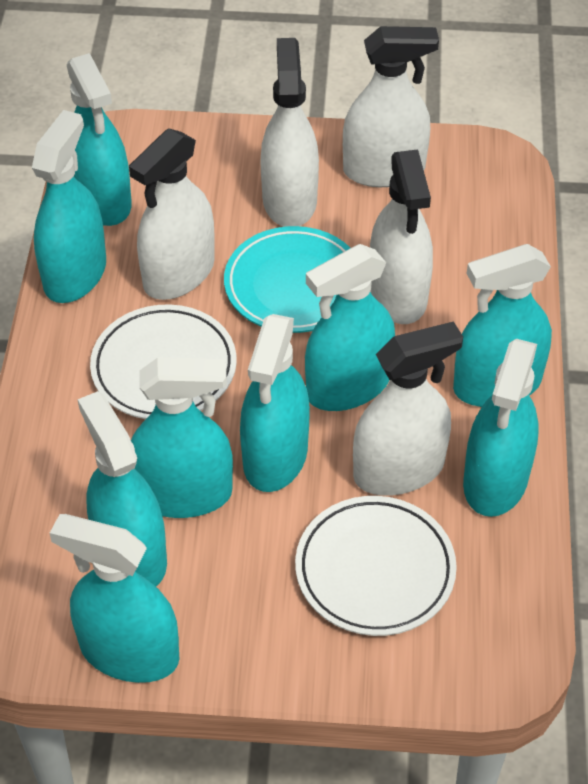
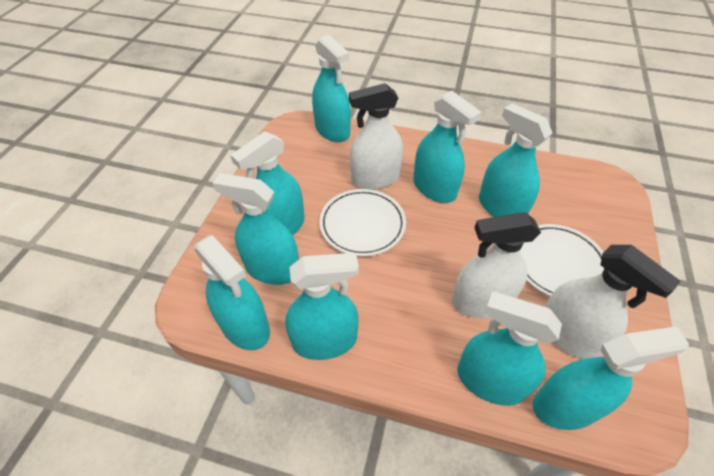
turquoise plate: [224,226,350,333] = 1 -> none = 0
white spray bottle: [129,128,215,300] [261,38,319,227] [343,26,439,187] [353,321,463,496] [370,149,433,324] = 5 -> [349,83,403,190] [452,212,541,318] [545,245,681,359] = 3

